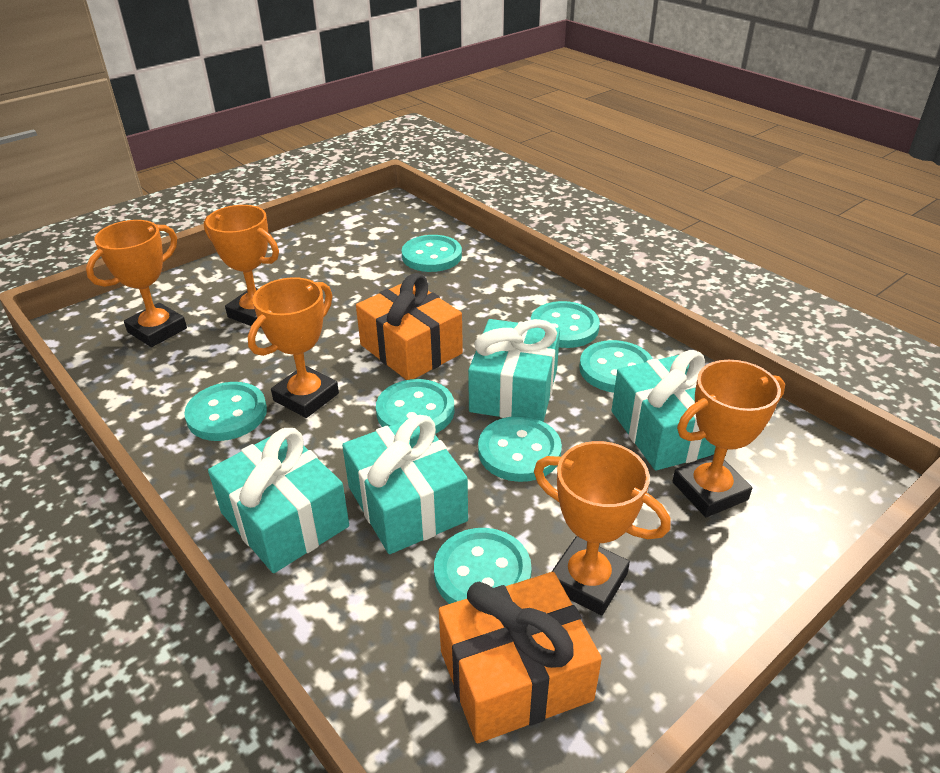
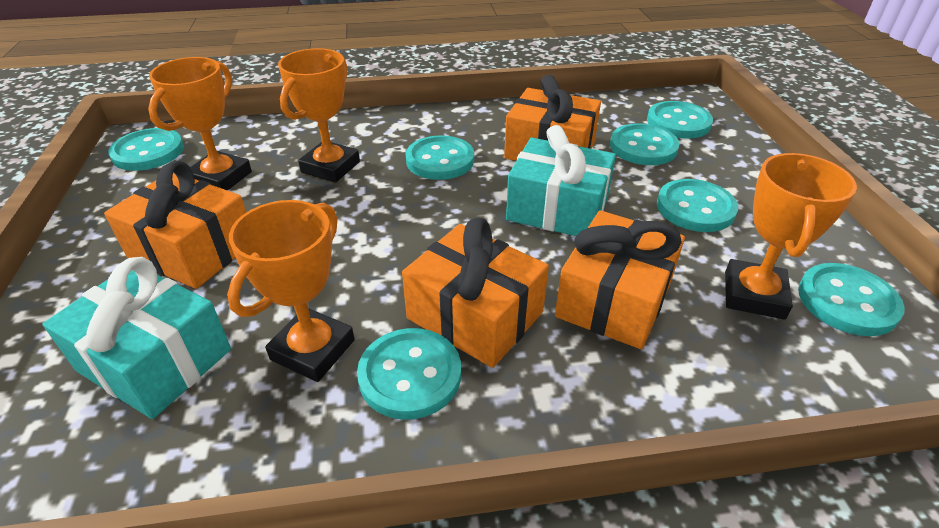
orange gift: [356,273,463,380] [439,572,602,743] = 2 -> [104,161,246,289] [402,218,549,368] [504,75,601,161] [555,210,685,349] = 4
orange trophy: [86,220,187,347] [204,205,279,326] [248,277,339,418] [534,441,671,615] [672,360,785,517] = 5 -> [148,57,252,191] [227,200,355,382] [278,48,360,183] [725,153,857,320] = 4
turquoise gift: [208,428,349,573] [342,415,468,554] [468,319,560,422] [612,350,716,470] = 4 -> [43,257,231,419] [506,125,616,236] = 2

